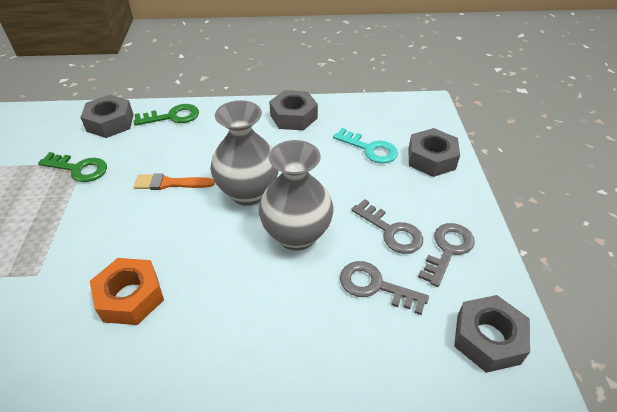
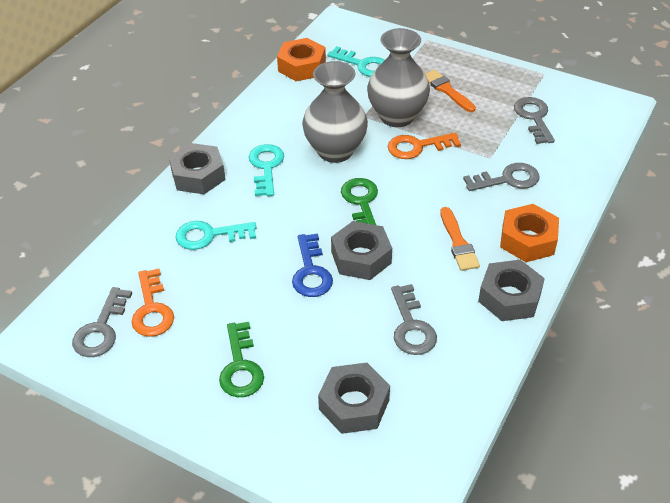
blue key: none = 0 -> [292,234,333,297] = 1
grey key: [340,261,429,315] [351,199,423,254] [418,223,475,287] = 3 -> [72,287,132,357] [391,284,437,355] [463,163,540,191] [514,97,555,144] = 4
orange brush: [134,173,215,190] = 1 -> [425,70,476,112] [440,207,480,271] = 2
orange key: none = 0 -> [131,269,174,337] [387,133,461,159] = 2
orange nut: [90,258,164,325] = 1 -> [277,38,326,81] [500,204,559,262] = 2
turquoise key: [333,128,398,164] = 1 -> [176,221,256,250] [249,144,284,196] [327,46,385,77] = 3

